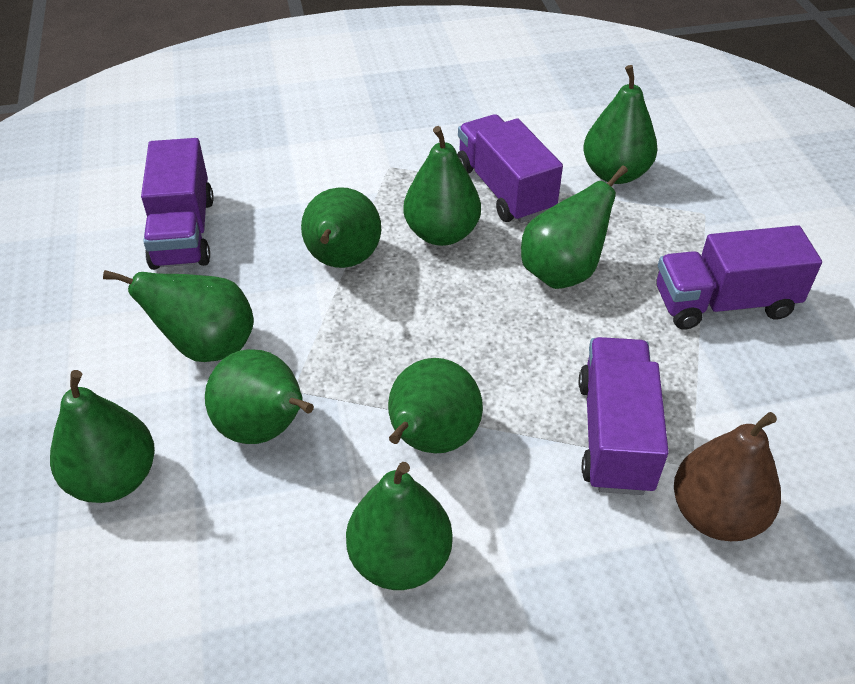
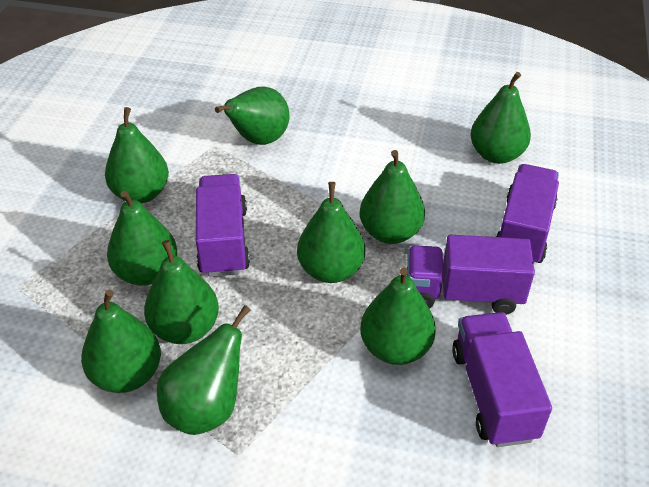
brown pear: [674,412,781,541] = 1 -> none = 0
green pear: [50,370,155,503] [103,270,254,362] [205,349,314,444] [301,187,381,268] [346,462,453,590] [388,358,483,453] [403,126,481,246] [521,166,628,289] [583,65,657,184] = 9 -> [81,290,161,393] [105,107,169,203] [107,190,177,286] [144,240,219,344] [157,305,251,435] [215,87,289,145] [297,182,365,283] [359,150,425,244] [360,267,436,365] [470,72,531,164] = 10

